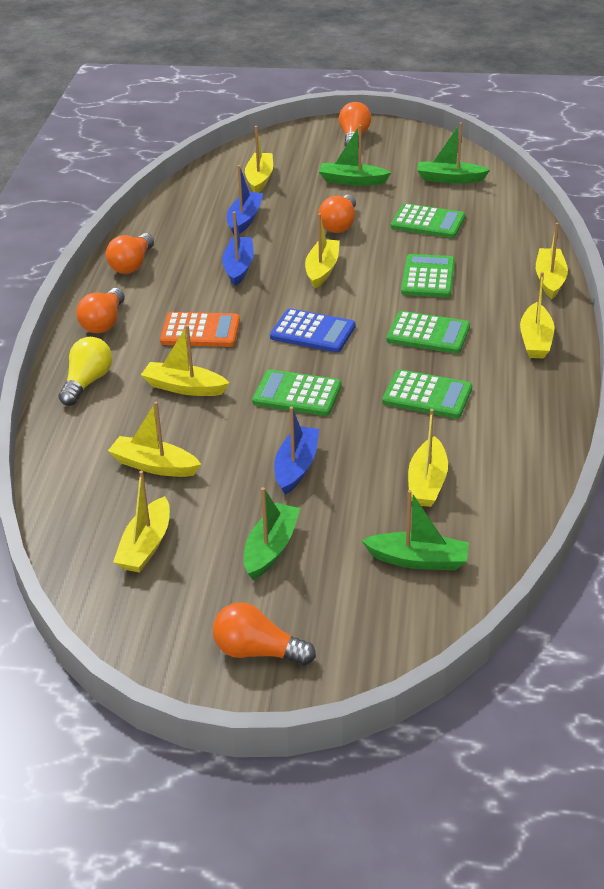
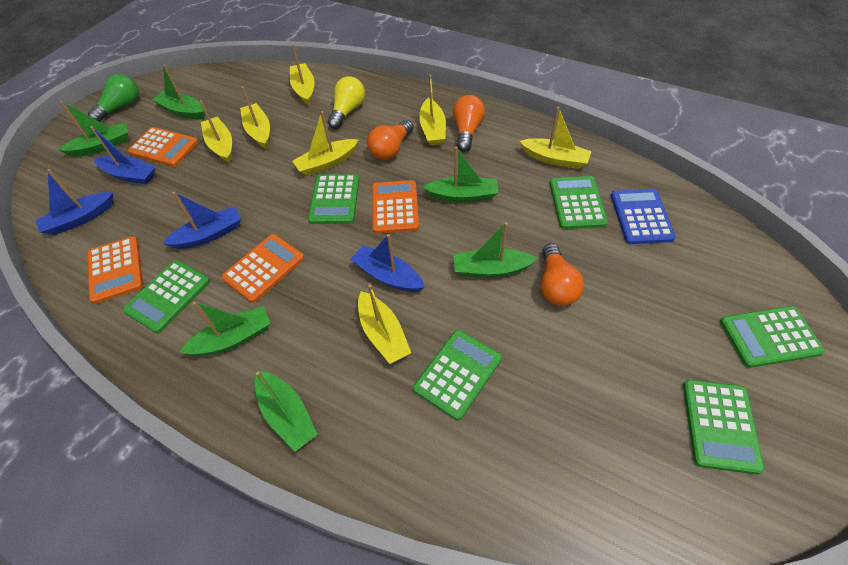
blue boat: [222,211,254,286] [227,165,263,235] [274,407,319,495] = 3 -> [35,169,113,235] [90,126,156,184] [162,192,241,249] [350,234,425,292] = 4
green boat: [244,487,300,580] [319,125,391,186] [361,490,469,570] [417,122,490,184] = 4 -> [58,101,128,157] [152,65,205,120] [179,302,271,356] [255,370,318,451] [423,147,498,202] [453,222,538,277] = 6
green calculator: [252,369,342,416] [382,369,472,419] [386,311,470,354] [391,203,465,238] [401,254,455,298] = 5 -> [123,260,210,333] [308,174,359,224] [413,330,502,420] [550,176,608,229] [683,380,764,475] [720,306,825,368] = 6
green light bulb: none = 0 -> [88,74,139,122] = 1
orange calculator: [160,312,240,347] = 1 -> [88,236,143,304] [128,127,198,167] [221,234,304,303] [372,180,419,234] = 4
orange light bulb: [76,288,125,333] [106,233,154,274] [213,602,316,665] [318,195,356,233] [339,102,371,147] = 5 -> [367,120,413,160] [453,95,485,152] [541,243,584,306] = 3
yellow boat: [108,402,201,477] [113,471,170,573] [141,325,229,396] [245,126,273,193] [305,213,340,288] [408,409,448,507] [520,272,554,359] [536,223,568,299] = 8 -> [200,101,232,163] [240,86,270,149] [290,44,315,105] [292,111,358,176] [358,284,411,364] [419,75,446,145] [520,107,592,169] = 7

